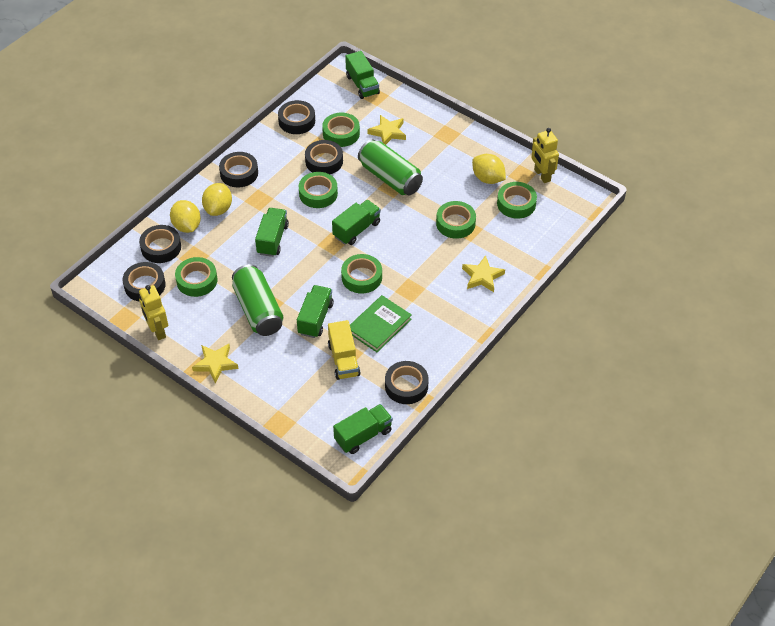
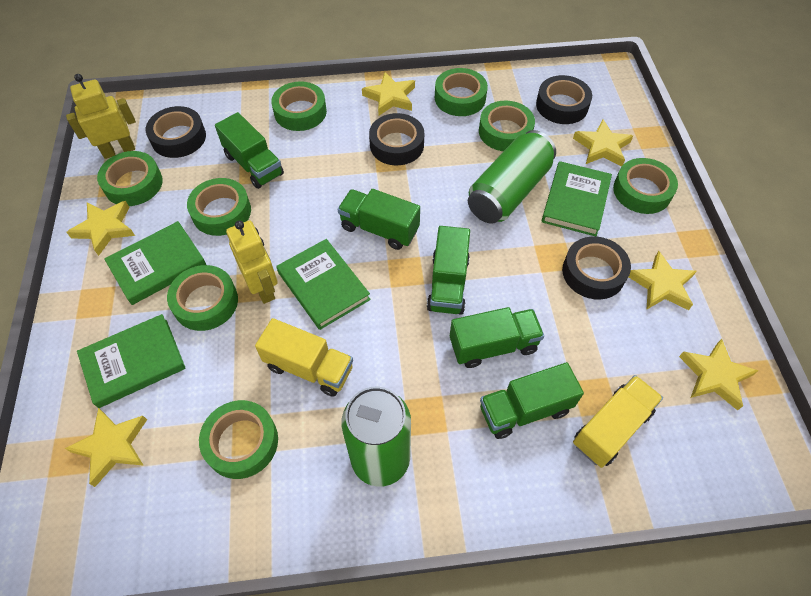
black tape: [122,262,166,301] [139,225,181,263] [219,152,258,187] [278,100,315,134] [305,140,343,174] [385,361,429,404] = 6 -> [146,106,206,158] [369,113,424,165] [536,75,592,124] [562,236,631,299] = 4
green book: [350,295,412,352] = 1 -> [77,314,186,408] [104,221,206,305] [276,239,371,330] [541,161,612,237] = 4
green tape: [175,257,217,297] [299,172,338,208] [322,113,360,147] [341,254,382,294] [436,201,476,239] [497,182,537,219] = 6 -> [97,151,163,206] [167,265,238,331] [187,178,251,236] [199,400,278,479] [271,81,327,131] [435,68,488,116] [479,100,535,151] [613,158,678,214] = 8
yellow lemon: [170,200,201,233] [202,183,232,216] [472,154,506,184] = 3 -> none = 0
yellow star: [192,344,239,384] [368,115,406,145] [462,255,505,292] = 3 -> [65,408,147,487] [67,201,135,256] [362,72,415,116] [573,119,633,167] [629,251,697,310] [679,339,758,410] = 6
yellow truck: [328,320,361,380] = 1 -> [255,318,353,397] [573,375,663,468] = 2

